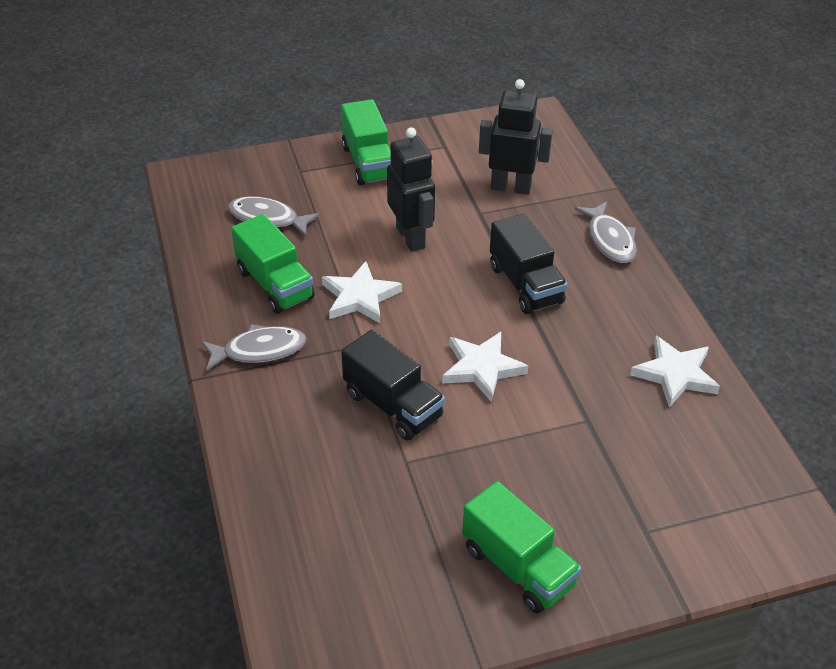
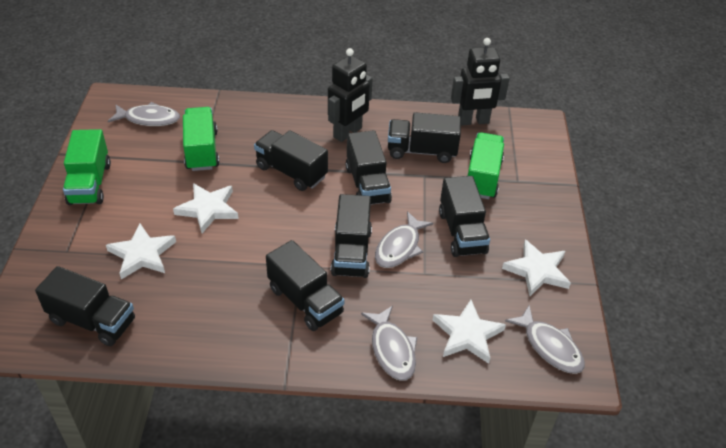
black truck: [341,330,445,441] [490,214,567,314] = 2 -> [35,266,135,346] [254,130,328,191] [266,240,345,331] [331,194,372,278] [346,130,392,205] [388,112,461,163] [439,176,490,257] = 7
grey fish: [201,324,306,371] [228,196,320,237] [575,202,637,263] = 3 -> [108,102,180,126] [361,306,417,380] [375,211,433,268] [505,305,585,374] = 4
white star: [322,261,402,323] [442,332,528,402] [630,336,720,408] = 3 -> [106,224,176,279] [173,183,239,233] [433,300,506,364] [502,239,571,297] = 4

